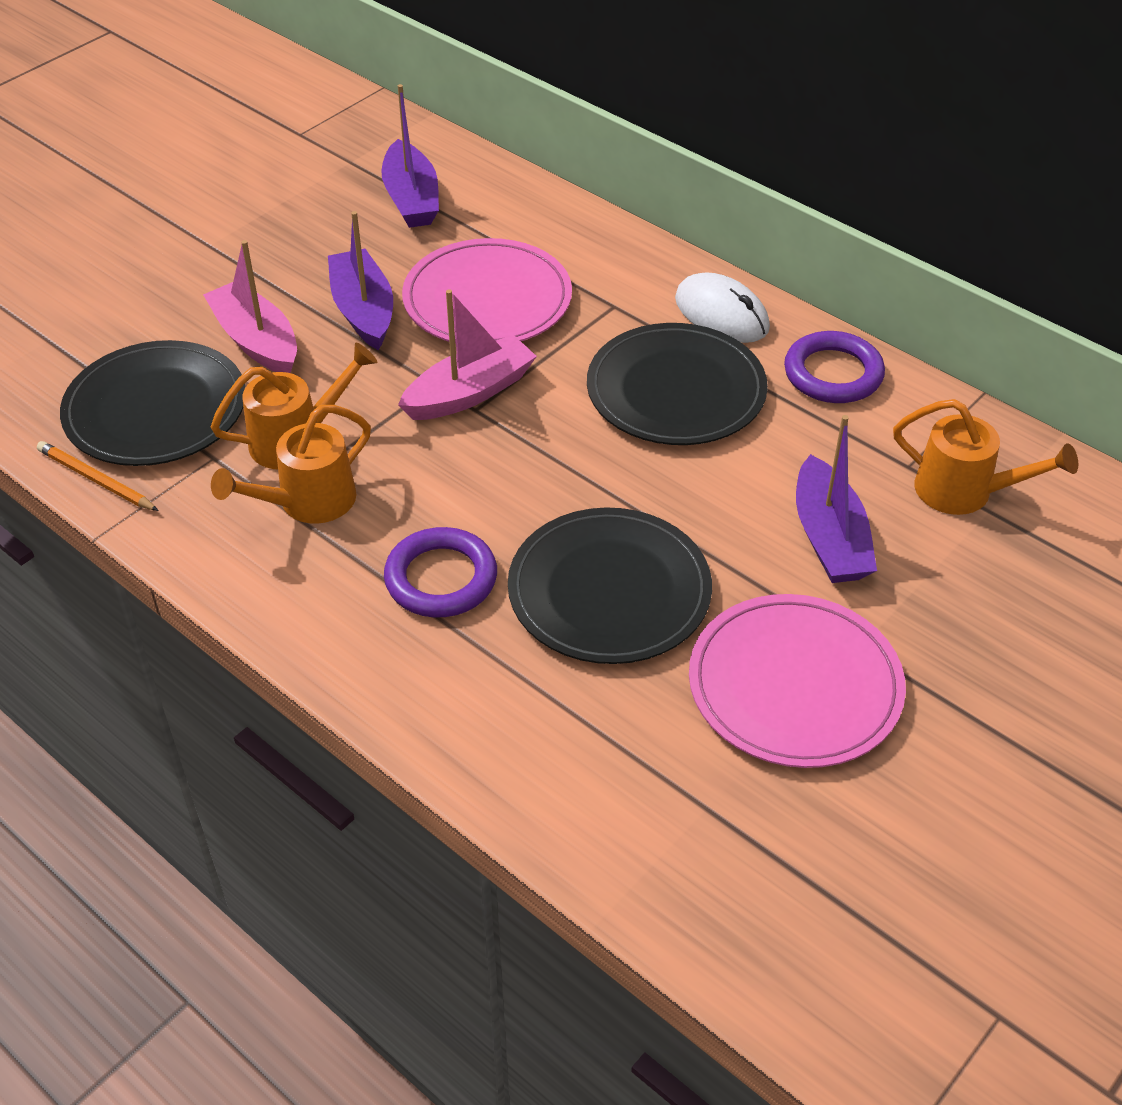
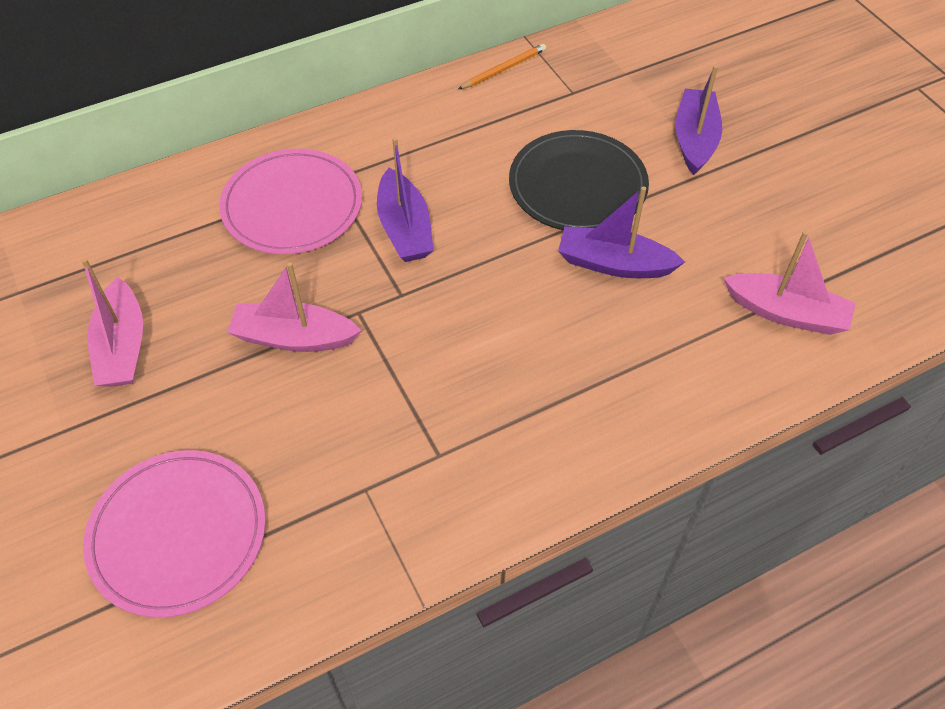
black plate: [60,340,245,466] [508,507,712,664] [587,323,768,445] = 3 -> [509,130,649,230] = 1
orange watering can: [211,342,377,469] [211,405,371,524] [893,399,1078,515] = 3 -> none = 0
pink boat: [203,240,297,373] [398,289,537,420] = 2 -> [82,258,143,387] [227,262,361,352] [724,231,856,335] = 3
purple ring: [384,527,497,618] [784,331,885,403] = 2 -> none = 0
white mouse: [675,272,770,343] = 1 -> none = 0

